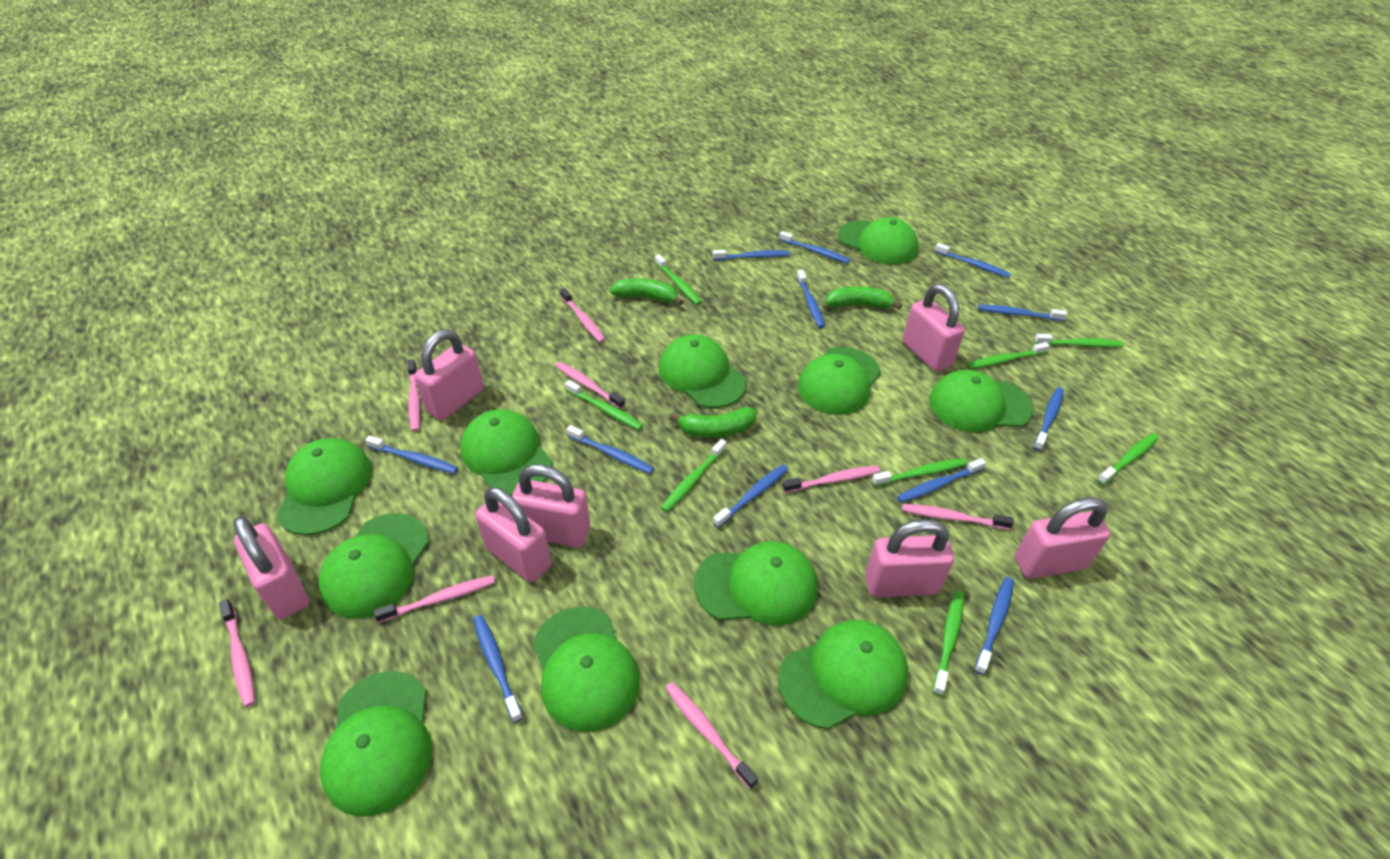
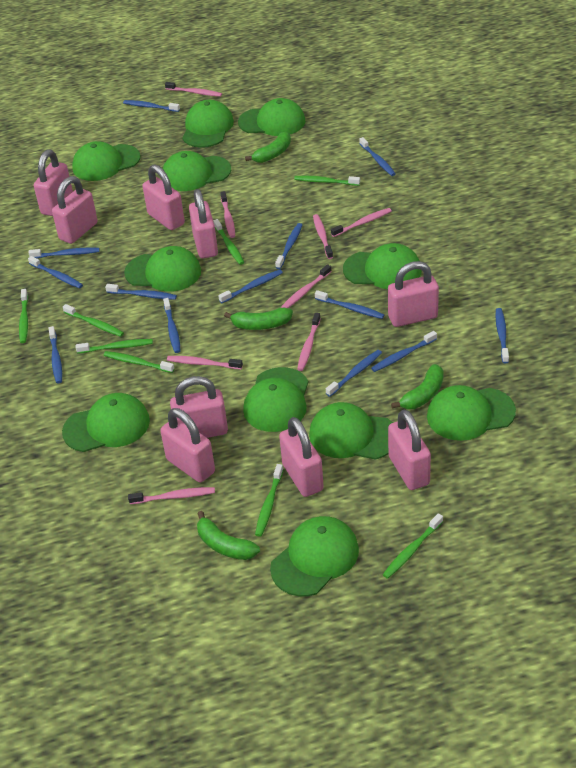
blue toothbrush: [365,435,458,474] [473,615,523,723] [566,425,654,474] [712,250,790,260] [713,464,788,528] [779,231,851,264] [797,270,825,328] [897,458,986,503] [934,243,1011,278] [975,577,1014,675] [978,305,1067,321] [1034,387,1064,451] = 12 -> [28,248,100,258] [28,256,83,288] [49,326,62,383] [105,284,177,300] [123,100,180,112] [163,298,181,353] [218,269,283,303] [275,223,302,269] [315,290,384,319] [326,350,382,397] [359,137,396,176] [371,331,437,372] [496,308,509,363] = 13
green banana: [610,278,684,305] [669,407,757,437] [825,286,902,310] = 3 -> [197,511,260,560] [224,308,293,330] [245,132,291,163] [391,364,444,409] = 4
pink padlock: [234,516,309,619] [415,330,484,420] [475,487,552,582] [512,464,590,547] [865,519,954,598] [903,284,965,372] [1015,497,1111,579] = 7 -> [34,150,73,216] [52,176,98,244] [143,164,185,230] [160,408,215,483] [170,376,228,438] [189,189,218,259] [279,417,324,497] [388,261,439,327] [388,410,431,490] = 9

